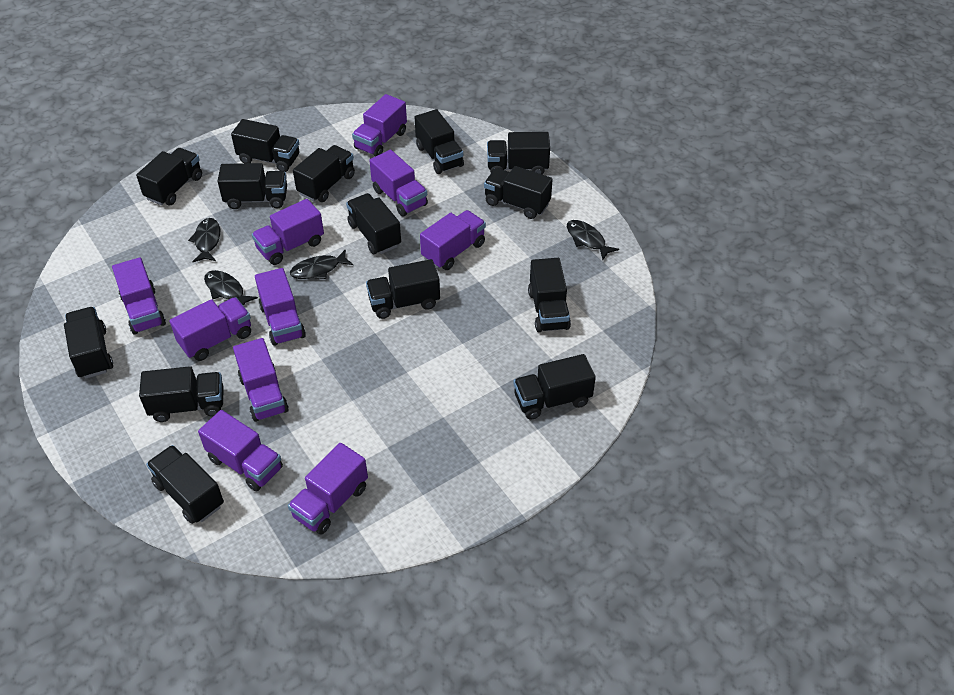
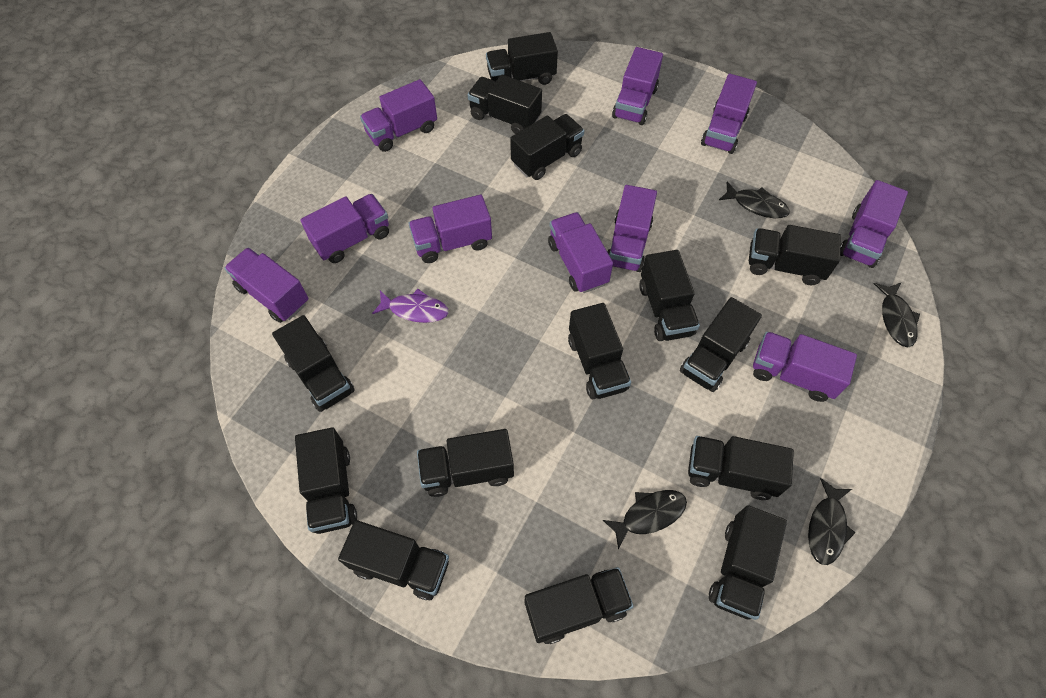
purple fish: none = 0 -> [372,289,448,323] = 1

